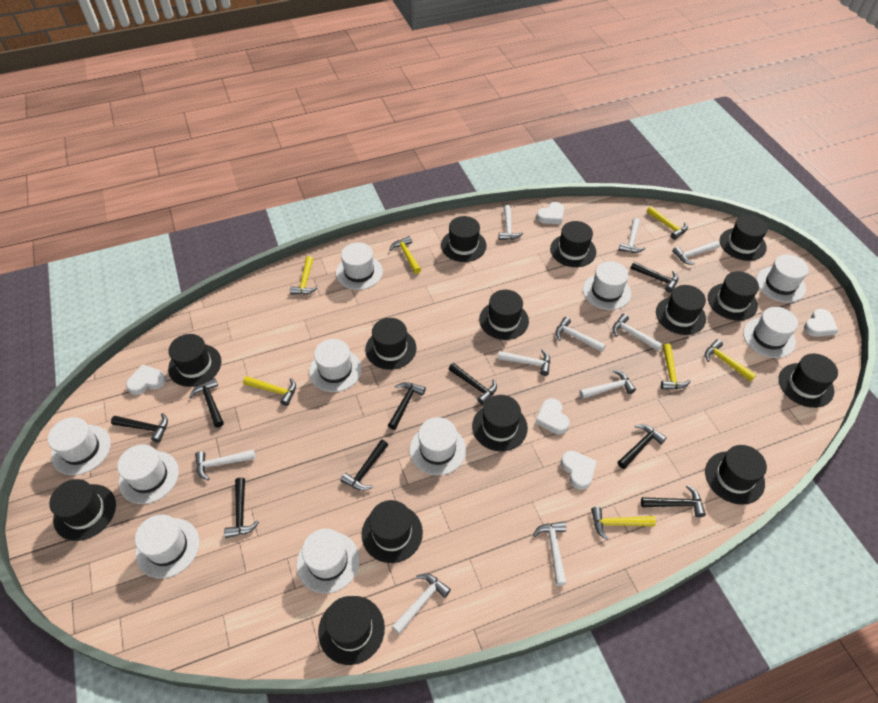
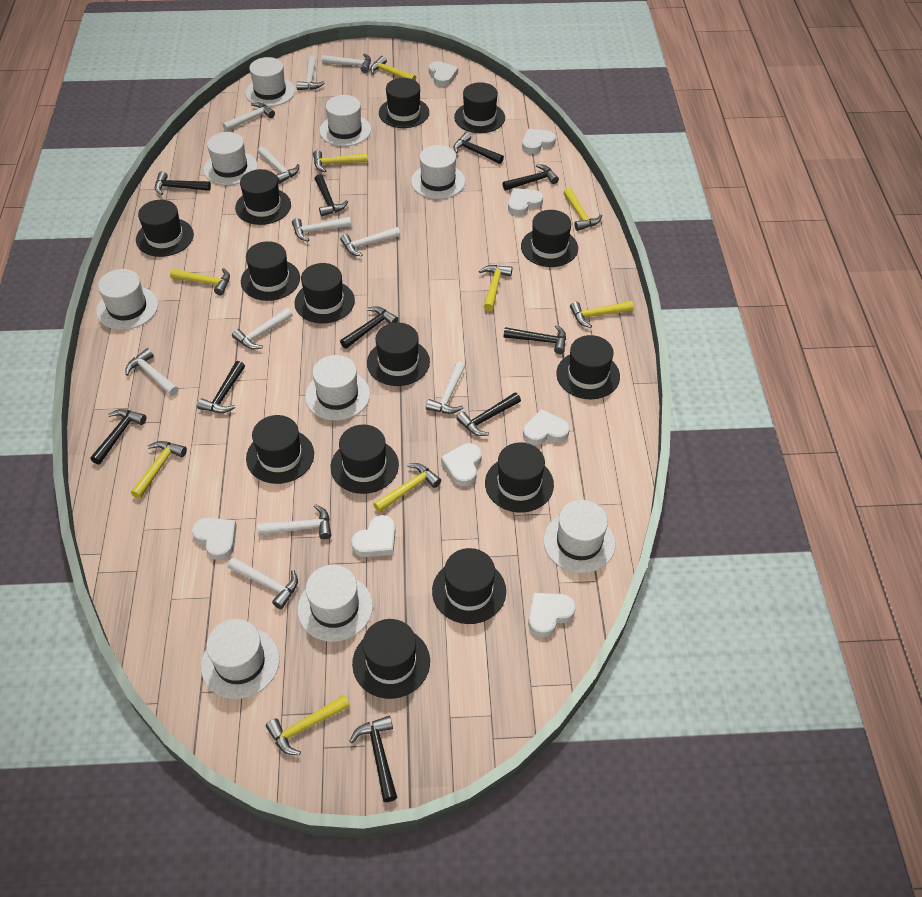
black hammer: [111,413,168,443] [189,378,224,427] [224,478,259,538] [340,440,388,491] [388,382,426,430] [448,363,497,405] [618,424,667,469] [630,262,678,293] [641,485,706,517] = 9 -> [90,409,146,465] [155,171,211,195] [197,361,245,413] [315,174,348,217] [340,306,398,349] [349,716,397,802] [453,132,504,164] [456,393,521,436] [502,164,559,191] [504,325,566,354] = 10
white hammer: [195,449,256,480] [392,574,451,634] [498,349,550,376] [499,205,524,240] [533,521,567,586] [555,317,606,352] [579,370,636,399] [612,314,663,351] [619,218,646,253] [672,241,720,265] = 10 -> [125,348,179,396] [223,102,275,132] [228,557,298,609] [232,308,293,349] [257,146,299,184] [257,504,331,539] [292,217,351,242] [296,56,325,90] [322,53,371,73] [340,227,400,256] [426,361,466,414] = 11
white hat: [48,417,111,475] [117,444,179,504] [135,515,199,579] [296,529,360,593] [309,339,362,392] [336,242,383,290] [410,417,466,475] [583,261,631,310] [743,307,798,358] [756,254,809,303] = 10 -> [96,269,158,330] [201,619,280,699] [203,132,258,185] [245,57,295,107] [297,565,373,642] [305,355,370,420] [320,95,371,146] [411,145,465,199] [543,500,615,573] = 9
white heart: [126,364,166,395] [535,398,570,434] [536,202,564,224] [561,451,597,490] [804,309,839,337] = 5 -> [192,518,237,560] [351,515,396,557] [429,61,458,87] [441,443,482,486] [508,188,543,216] [522,129,556,154] [523,409,570,445] [528,593,576,637] = 8
yellow hammer: [243,376,296,406] [290,256,318,295] [389,236,421,274] [591,507,656,540] [646,206,688,240] [661,344,691,390] [705,339,756,382] = 7 -> [131,441,187,499] [170,268,230,295] [266,695,350,755] [313,150,368,172] [370,56,416,81] [373,463,441,513] [479,265,513,311] [563,188,602,231] [570,301,634,328] = 9

